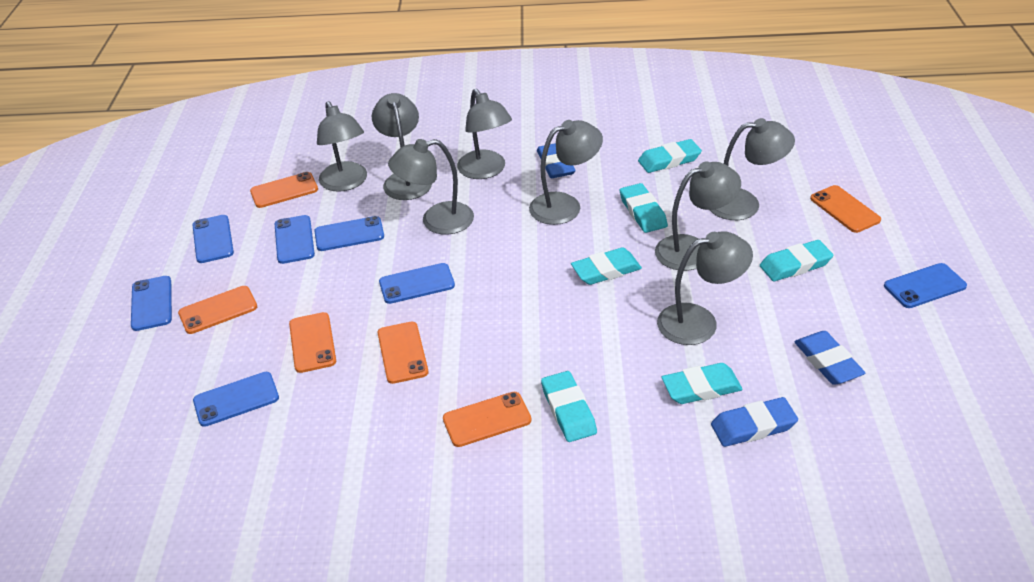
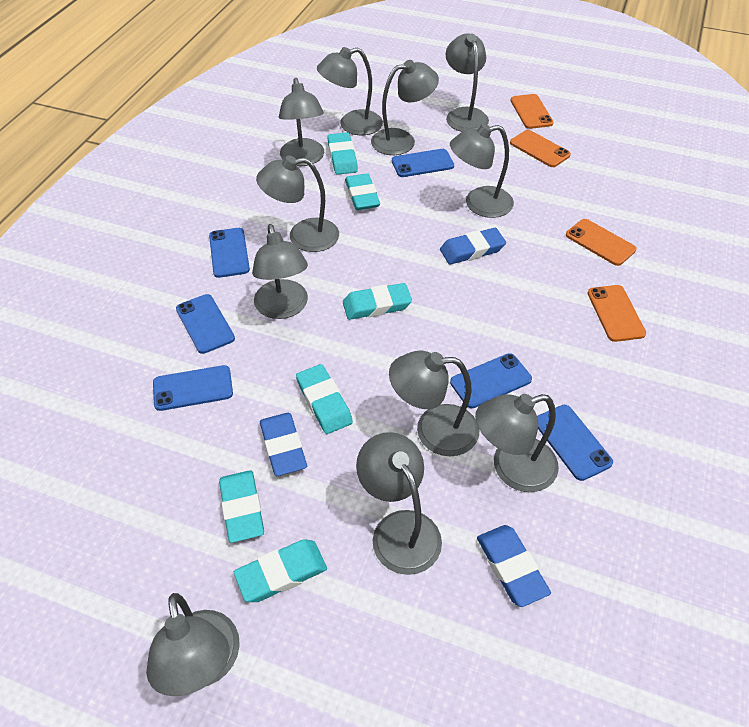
blue phone: [131,276,172,331] [192,215,234,263] [193,372,279,427] [275,215,315,264] [315,216,384,251] [379,263,455,304] [884,263,967,308] = 7 -> [153,365,233,411] [176,294,235,354] [209,228,250,278] [392,149,454,177] [450,353,532,408] [537,405,613,481] = 6
grey lamp: [317,101,367,192] [372,93,432,200] [388,139,474,235] [457,89,512,179] [529,120,603,225] [655,161,741,271] [657,231,753,345] [710,118,795,220] = 8 -> [146,593,240,696] [252,224,308,319] [256,156,339,252] [279,78,324,166] [317,47,383,135] [356,432,442,575] [371,60,439,155] [389,351,479,456] [445,33,489,132] [450,124,514,218] [475,394,559,492] = 11
orange phone: [178,286,257,334] [250,172,318,208] [289,312,336,373] [377,322,429,384] [443,392,532,447] [810,185,881,233] = 6 -> [510,94,554,129] [510,130,571,167] [566,219,637,266] [588,285,646,342] = 4

